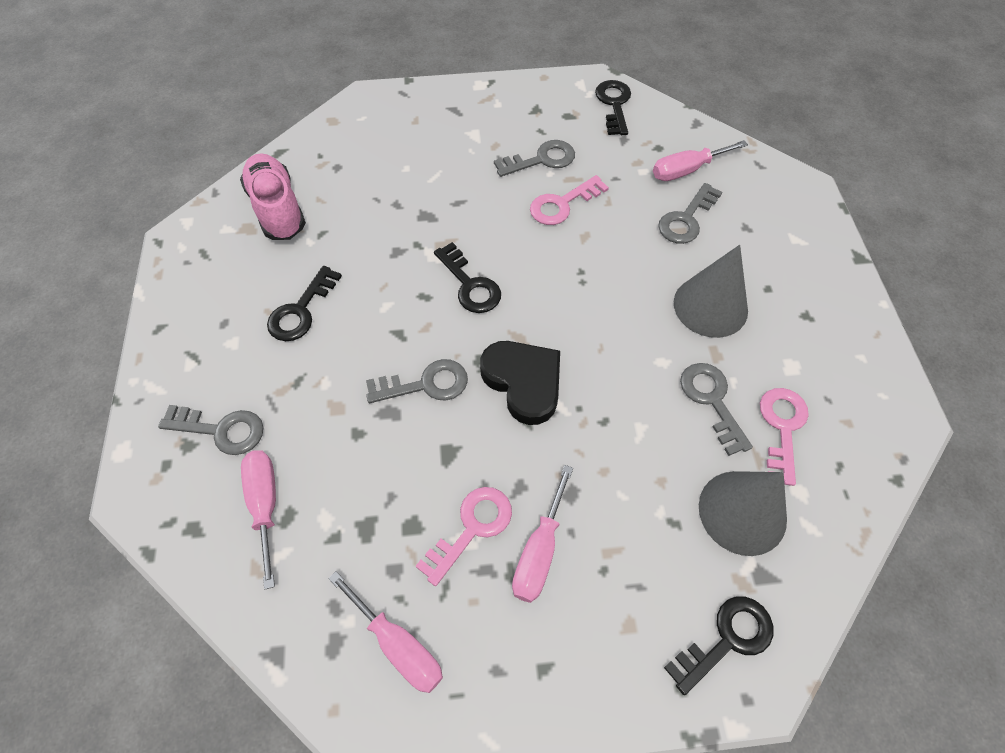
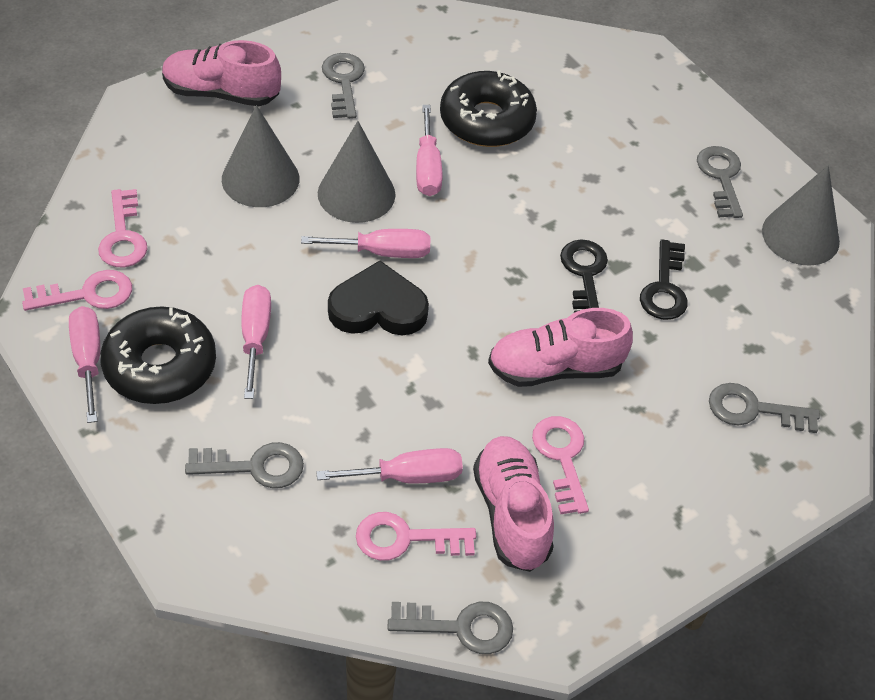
black donut: none = 0 -> [100,306,216,404] [440,71,537,147] = 2
black key: [267,266,342,341] [434,242,501,313] [595,80,631,135] [664,596,773,695] = 4 -> [560,240,608,313] [640,239,688,320] = 2
grey cone: [674,245,748,338] [699,471,787,556] = 2 -> [222,105,299,207] [318,121,396,223] [762,165,840,266] = 3
pink key: [415,487,512,586] [530,175,609,225] [760,388,809,486] = 3 -> [22,270,132,311] [98,189,148,267] [356,512,476,561] [532,416,589,514] = 4
pink screwdriver: [241,450,276,589] [328,571,443,693] [512,465,573,603] [653,140,748,181] = 4 -> [69,306,100,423] [241,285,271,399] [301,229,430,258] [316,448,463,483] [416,105,443,196] = 5
pink shoe: [240,153,306,240] = 1 -> [162,40,281,106] [473,436,554,572] [488,308,633,387] = 3

